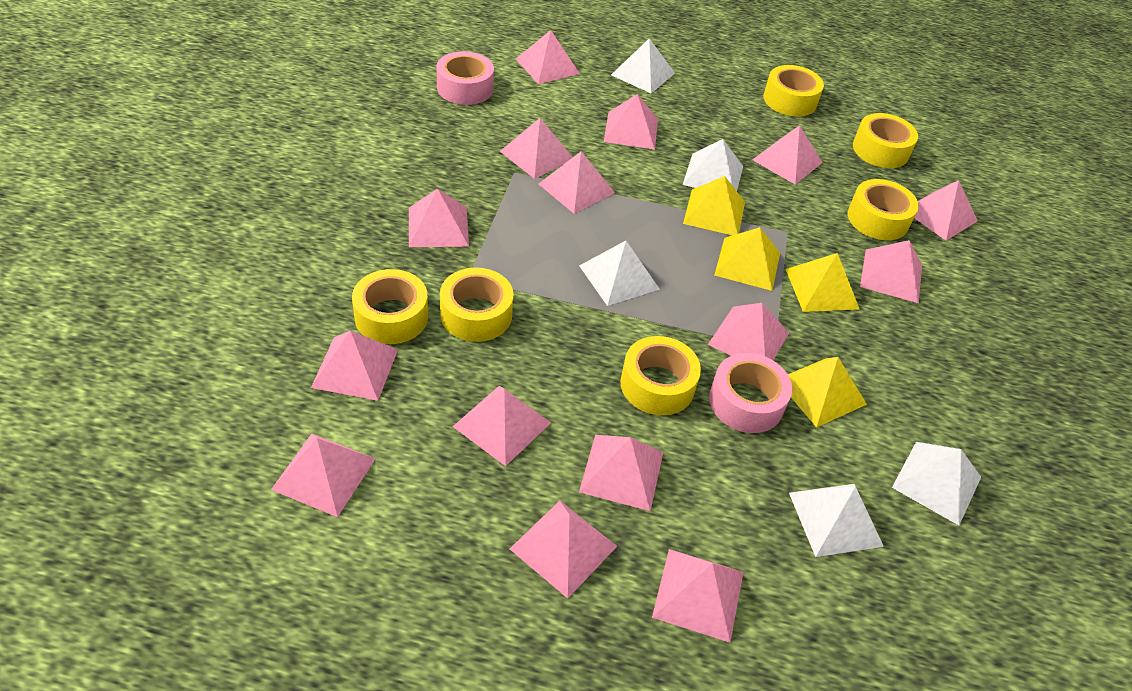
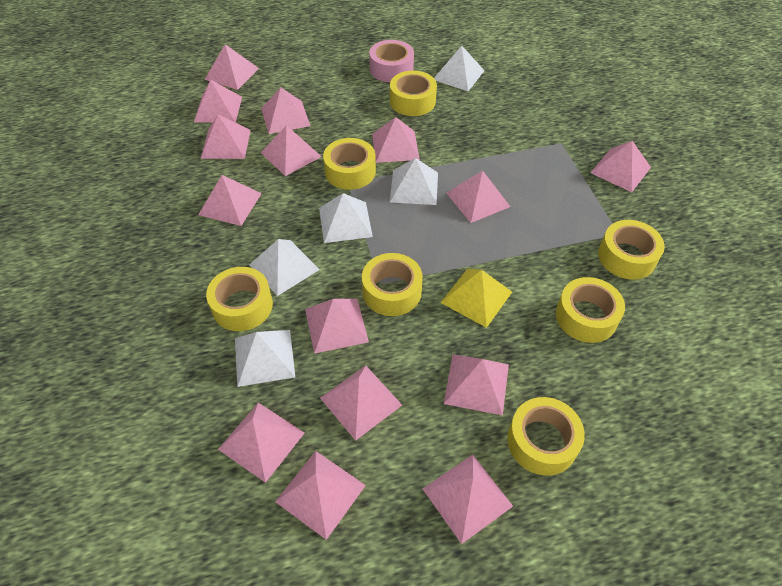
pink tape: [436,51,494,105] [709,353,792,433] = 2 -> [369,40,414,82] = 1
yellow pyramid: [683,176,745,235] [714,227,780,291] [786,253,859,312] [788,357,867,428] = 4 -> [440,269,512,328] = 1
yellow tape: [352,269,428,344] [440,267,513,342] [620,336,701,415] [764,65,824,117] [848,179,919,240] [853,113,918,168] = 6 -> [206,267,273,331] [323,138,376,190] [362,253,423,316] [390,71,437,116] [507,397,585,476] [556,277,625,343] [598,220,665,279] = 7

